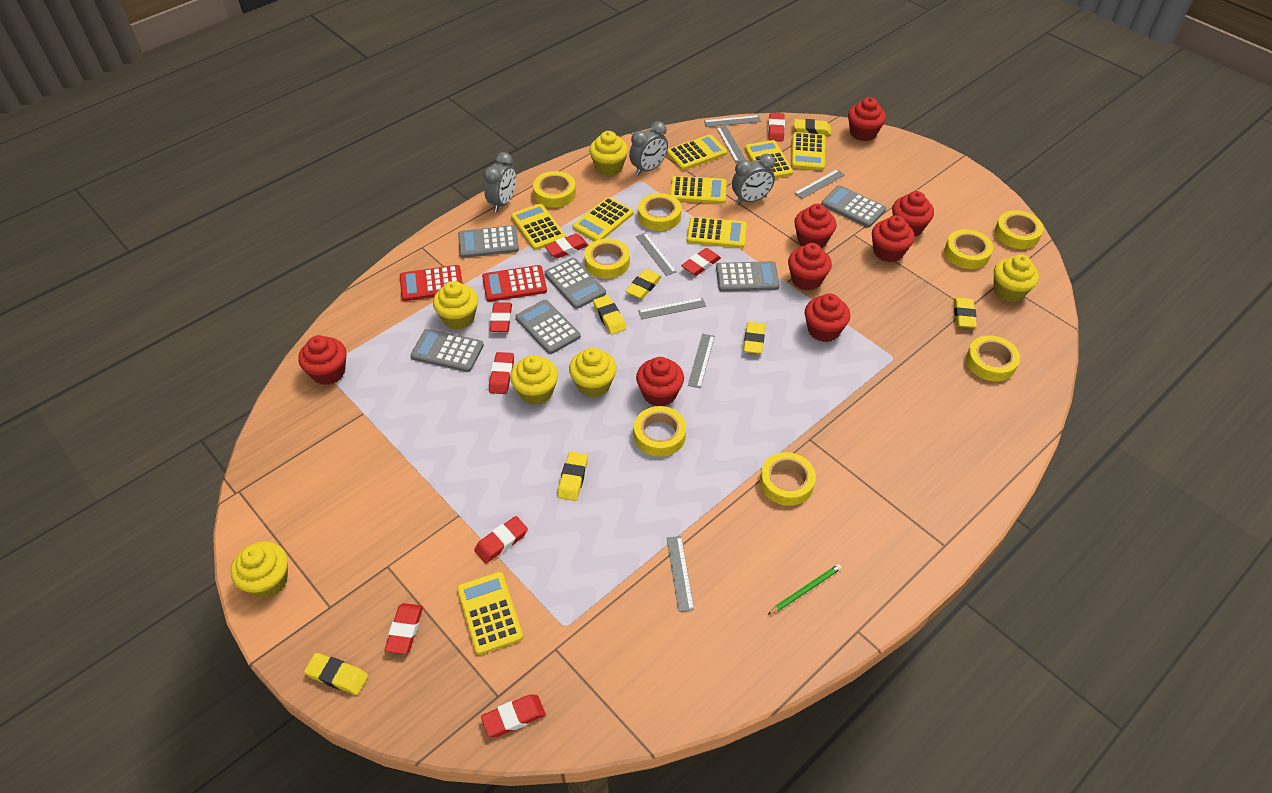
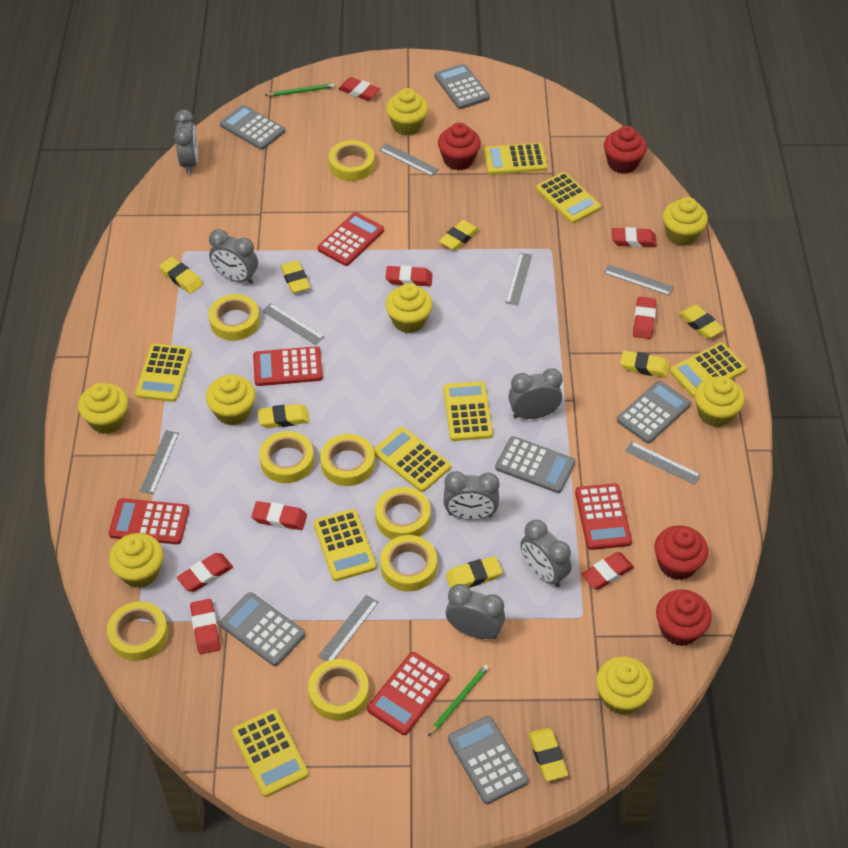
green pencil: [767,564,842,615] = 1 -> [265,83,335,96] [428,664,489,736] = 2
grey clock: [483,152,516,212] [629,121,668,175] [732,154,775,204] = 3 -> [174,110,198,174] [209,229,258,284] [443,471,499,520] [446,584,505,639] [508,368,563,419] [520,520,572,587] = 6
red calculator: [400,265,462,301] [482,265,547,302] = 2 -> [109,498,189,544] [253,346,323,386] [318,212,384,266] [367,652,450,735] [575,483,632,550] = 5
red cupcake: [298,335,346,385] [636,357,684,406] [788,243,832,290] [794,204,837,248] [805,293,850,342] [848,97,886,141] [872,215,915,262] [892,191,934,237] = 8 -> [438,122,481,170] [604,126,647,174] [654,525,708,580] [656,590,712,646] = 4
yellow cupcake: [230,541,288,598] [433,281,478,329] [510,355,558,405] [569,348,617,397] [589,131,628,176] [994,254,1039,302] = 6 -> [78,383,128,434] [109,533,163,588] [206,374,256,426] [385,283,433,333] [386,88,428,136] [596,656,653,715] [663,197,708,246] [695,376,745,427] = 8
yellow eraser: [304,653,368,695] [557,452,588,501] [593,295,626,335] [626,269,662,299] [743,322,765,354] [794,119,831,135] [954,298,977,328] = 7 -> [159,257,203,294] [258,404,309,428] [280,260,310,293] [439,220,479,251] [446,556,502,588] [528,728,568,781] [620,350,670,378] [679,305,724,338] = 8

